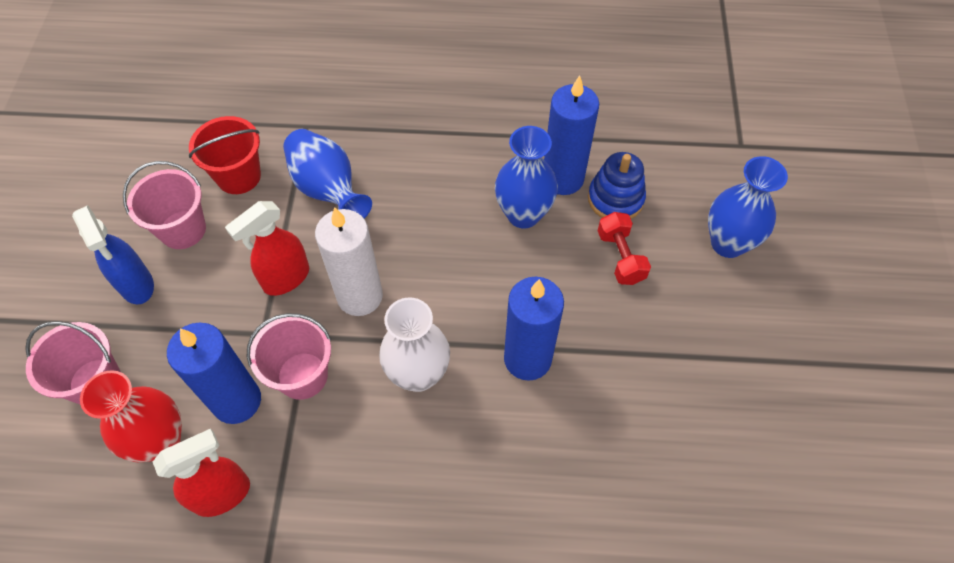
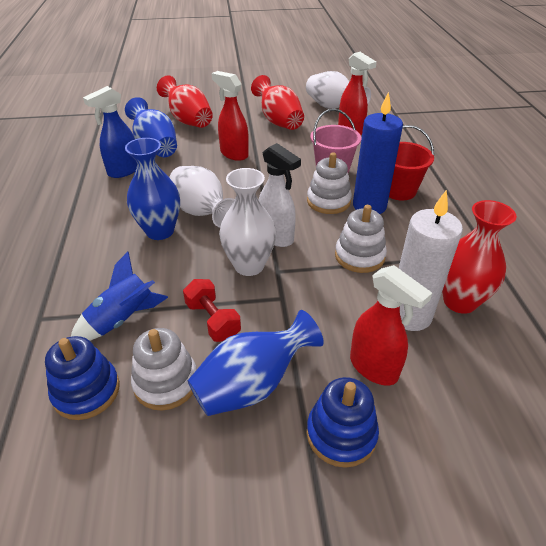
blue candle: [167,323,261,424] [504,277,564,381] [544,75,599,195] = 3 -> [353,92,403,214] = 1
blue rocket: none = 0 -> [71,252,168,341] = 1
blue stacking toy: [588,152,646,219] = 1 -> [45,336,120,420] [307,377,379,468] = 2
pink bucket: [25,321,121,404] [123,161,206,249] [247,313,331,400] = 3 -> [310,109,361,173] = 1
red spray bottle: [153,429,250,517] [225,201,309,296] = 2 -> [211,71,249,161] [338,52,377,135] [350,265,432,386] = 3
red vase: [80,370,182,462] = 1 -> [157,75,213,128] [251,75,304,130] [442,200,517,314] = 3
white spray bottle: none = 0 -> [259,143,301,247] = 1
white stacking toy: none = 0 -> [131,328,197,410] [307,152,352,214] [335,205,387,273] = 3
white vase: [379,297,450,392] = 1 -> [169,166,235,228] [219,168,276,276] [306,71,371,109] = 3

